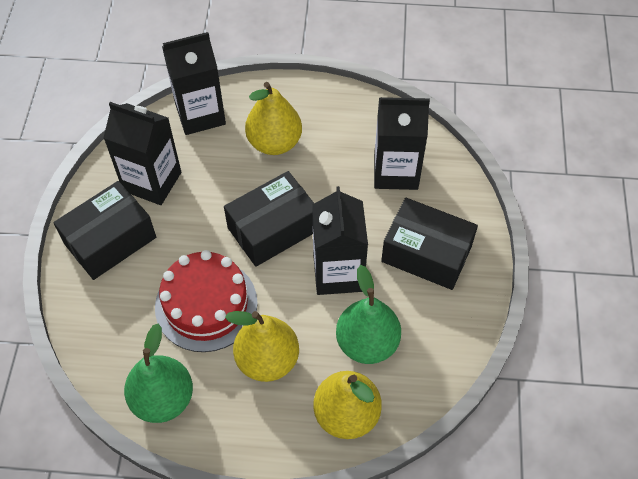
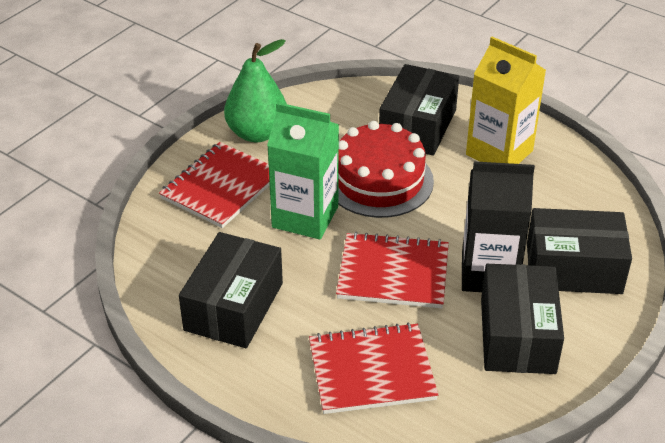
black box: [53,181,156,280] [224,171,314,267] [381,198,478,290] = 3 -> [179,232,283,348] [379,64,459,156] [481,264,564,374] [527,208,632,294] = 4
black carton: [103,102,181,205] [162,32,226,135] [312,186,368,295] [374,97,430,190] = 4 -> [462,161,535,292] = 1
green carton: none = 0 -> [267,102,339,239] = 1
green pear: [124,323,193,423] [336,265,401,364] = 2 -> [224,39,287,142] = 1
red notebook: none = 0 -> [159,142,270,228] [309,322,438,414] [336,232,449,309] = 3
yellow carton: none = 0 -> [466,37,546,164] = 1
yellow pear: [225,311,299,382] [245,82,302,155] [313,371,382,439] = 3 -> none = 0

